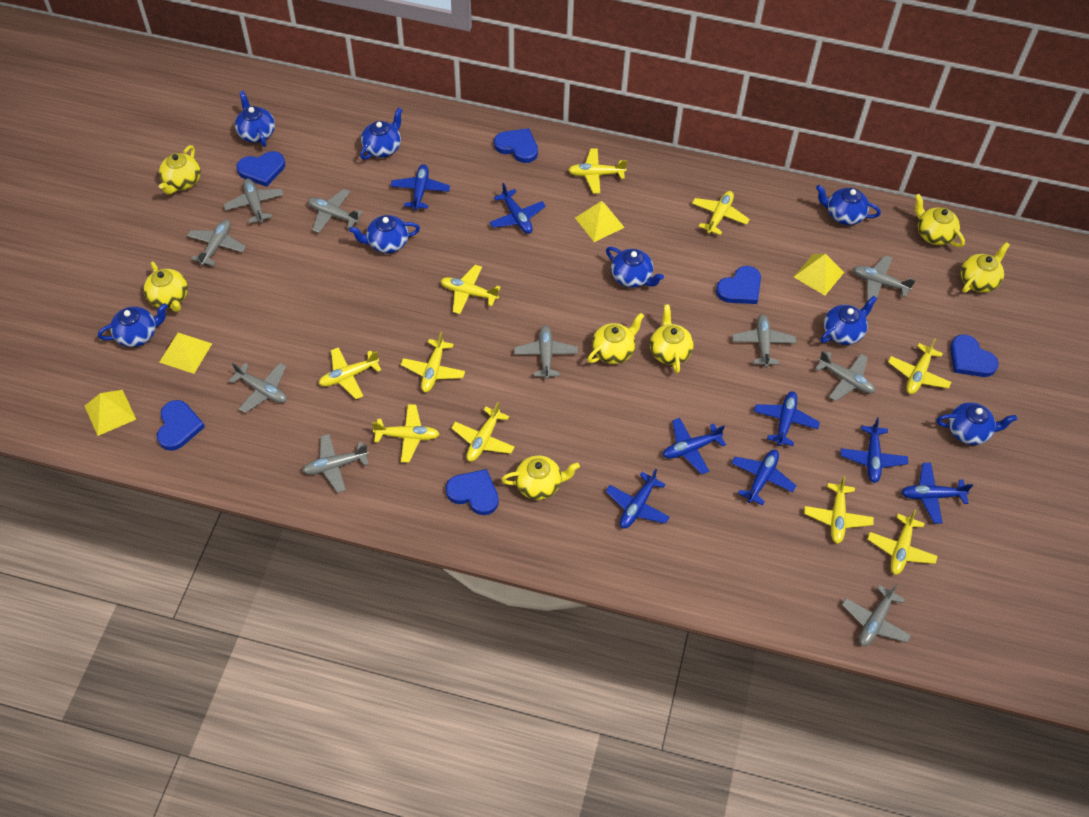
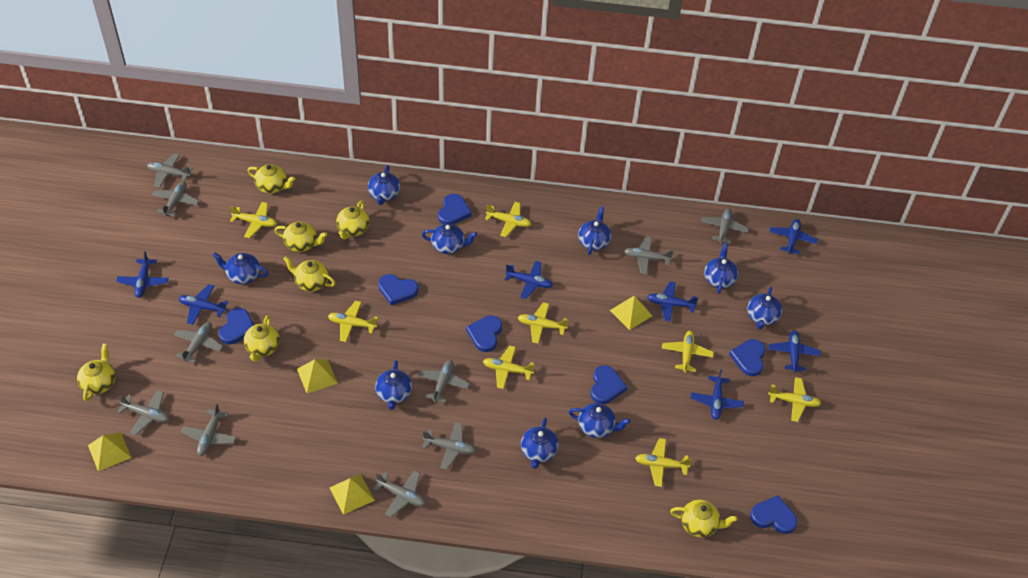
blue heart: [157,400,205,451] [237,151,285,187] [446,469,499,515] [494,128,538,163] [716,266,761,304] [950,334,999,377] = 6 -> [218,308,254,344] [378,274,419,305] [438,194,472,224] [466,315,502,352] [591,365,628,404] [729,339,766,376] [750,495,798,534] = 7
blue plane: [391,164,450,210] [489,183,546,234] [606,469,670,528] [663,418,726,474] [731,450,796,505] [754,391,820,446] [841,418,908,483] [901,463,973,523] = 8 -> [116,251,168,298] [179,284,228,325] [505,261,553,299] [647,282,699,322] [690,369,744,420] [769,330,820,373] [770,219,818,254] = 7
blue teapot: [98,303,168,347] [235,91,275,147] [349,215,420,253] [360,107,403,160] [606,247,664,288] [816,185,881,225] [821,296,877,345] [937,402,1017,445] = 8 -> [212,252,268,284] [368,165,400,205] [375,360,412,410] [422,224,477,254] [521,417,559,469] [569,403,630,438] [578,206,611,255] [704,243,738,294] [747,287,782,329] = 9
yellow plane: [319,347,381,399] [372,404,439,463] [401,332,465,392] [441,265,501,314] [451,402,515,462] [568,149,627,193] [692,191,750,235] [804,476,874,544] [868,509,938,575] [888,339,952,394] = 10 -> [230,202,277,238] [328,301,378,342] [483,346,534,389] [485,202,532,237] [518,302,568,344] [635,438,692,487] [662,331,714,373] [768,377,822,422] = 8

